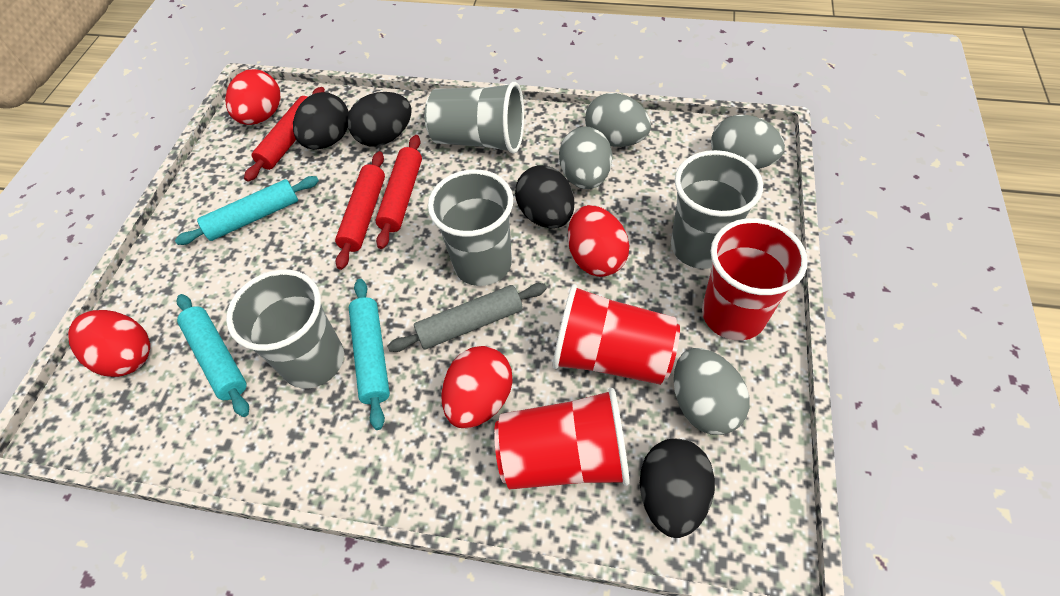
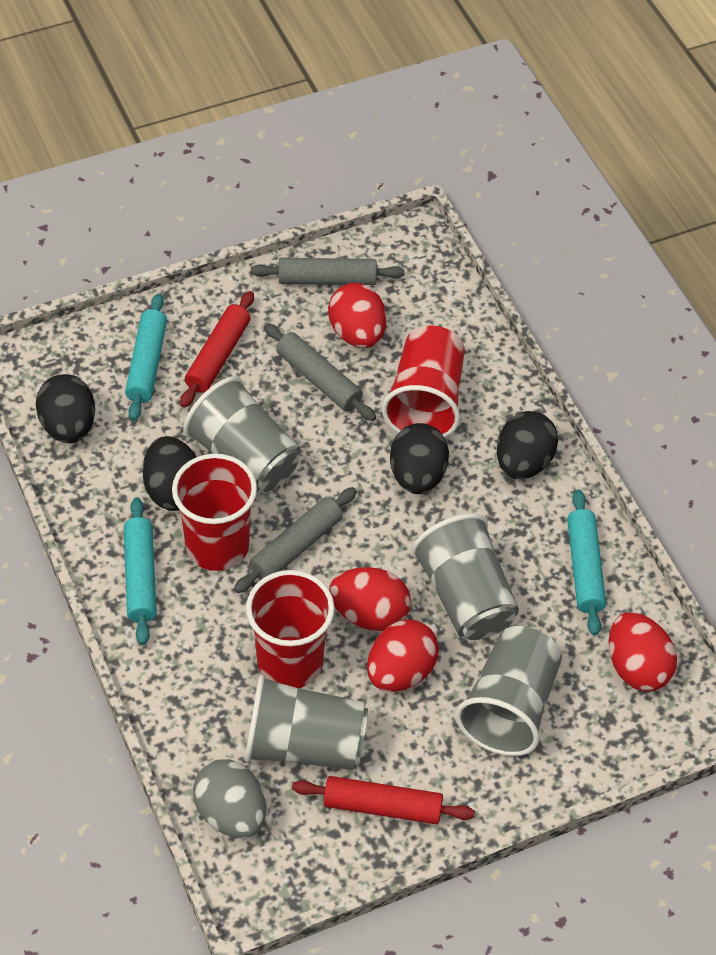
grey egg: [559,127,612,189] [585,93,651,147] [674,348,750,435] [711,115,785,169] = 4 -> [193,759,266,838] = 1
grey rolling pin: [387,283,547,352] = 1 -> [234,487,357,593] [251,258,405,285] [264,323,376,421] = 3
red rolling pin: [244,87,325,182] [335,151,385,270] [375,135,422,249] = 3 -> [180,291,254,408] [292,776,475,824] = 2

